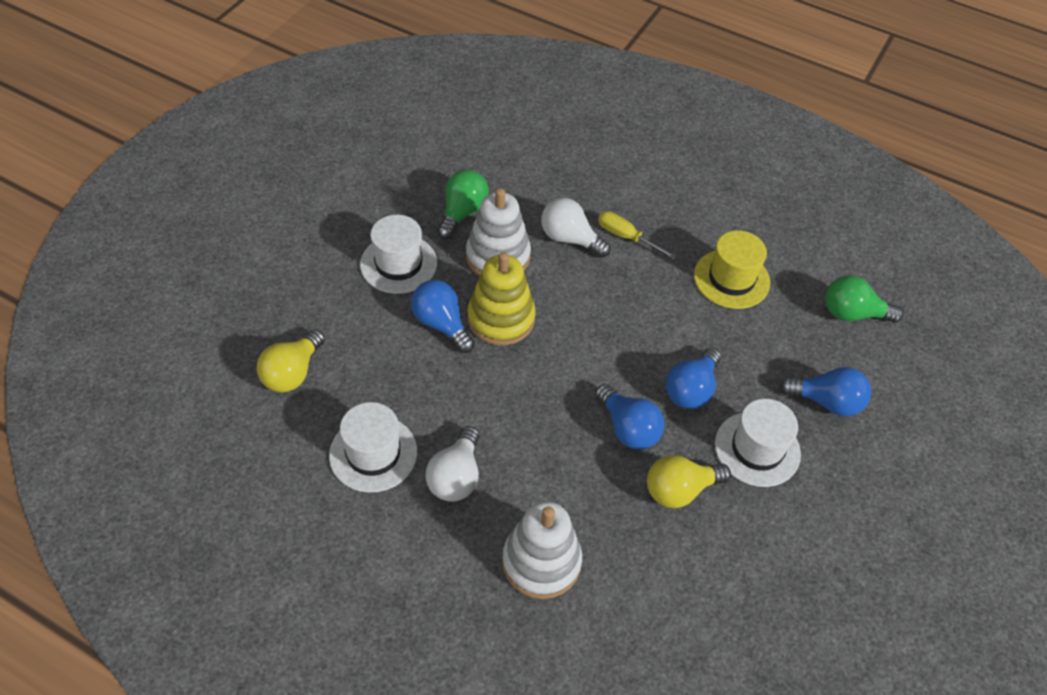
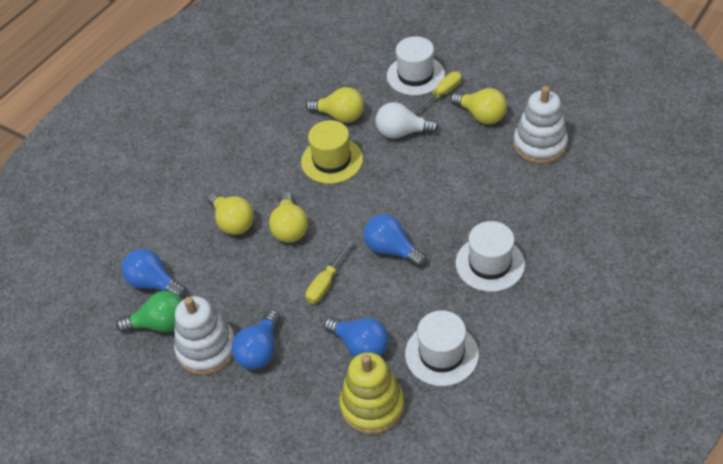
green light bulb: [437,170,489,239] [825,275,903,323] = 2 -> [116,291,182,333] = 1
white light bulb: [426,426,479,502] [541,198,611,258] = 2 -> [375,102,439,139] = 1
yellow light bulb: [257,329,325,392] [647,455,731,508] = 2 -> [208,192,254,235] [269,192,308,243] [306,87,364,123] [451,88,507,124] = 4
yellow screwdriver: [598,211,677,259] = 1 -> [306,241,353,304] [412,71,462,114] = 2

